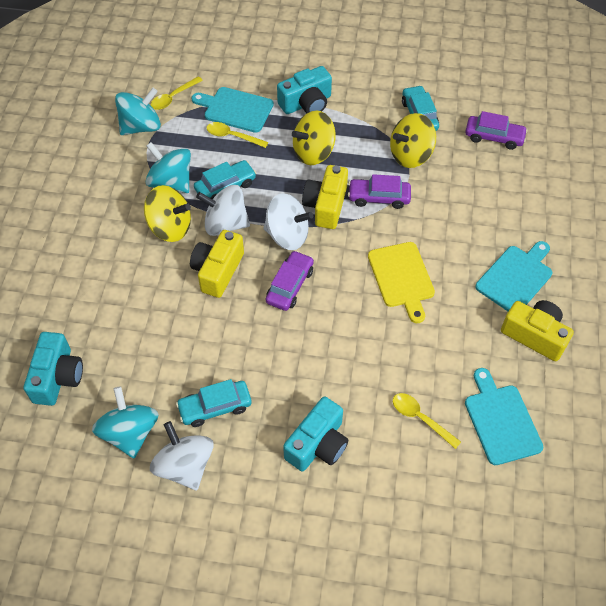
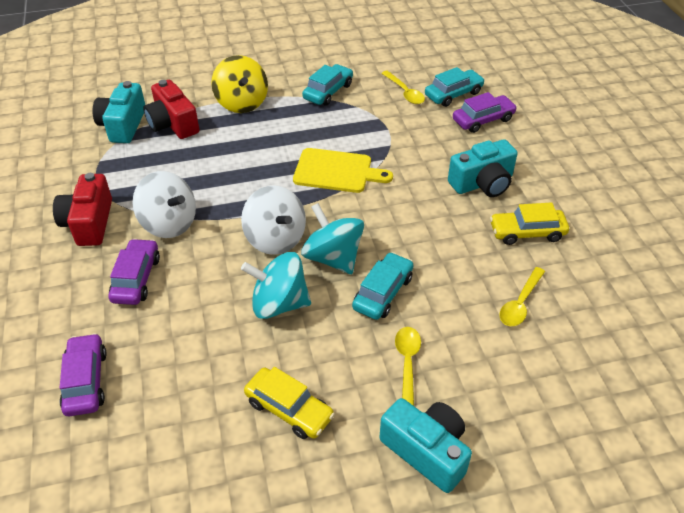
red camera: none = 0 -> [53,173,112,246] [143,80,199,139] = 2
turquoise cutting board: [192,87,274,133] [465,368,543,465] [475,241,552,311] = 3 -> none = 0
turquoise spinning top: [92,387,159,458] [115,88,161,135] [146,142,191,193] = 3 -> [241,252,311,319] [301,203,364,274] = 2
white spinning top: [150,421,214,490] [196,185,250,236] [263,193,313,250] = 3 -> [132,171,196,238] [241,185,306,255] = 2
yellow camera: [190,230,244,298] [302,165,348,229] [501,300,574,361] = 3 -> none = 0
yellow car: none = 0 -> [244,367,335,439] [490,202,569,245] = 2
yellow spinning top: [144,185,191,242] [292,110,336,165] [390,113,436,168] = 3 -> [211,55,268,113] = 1

